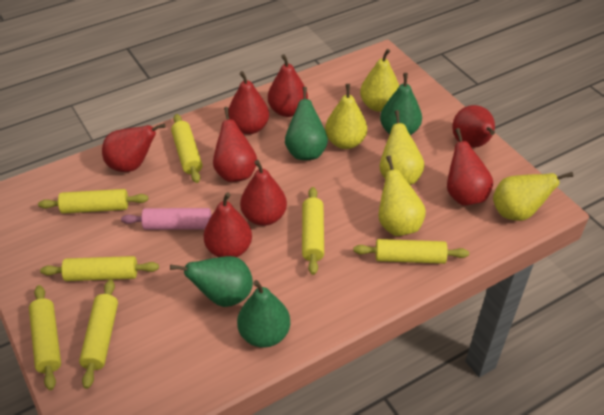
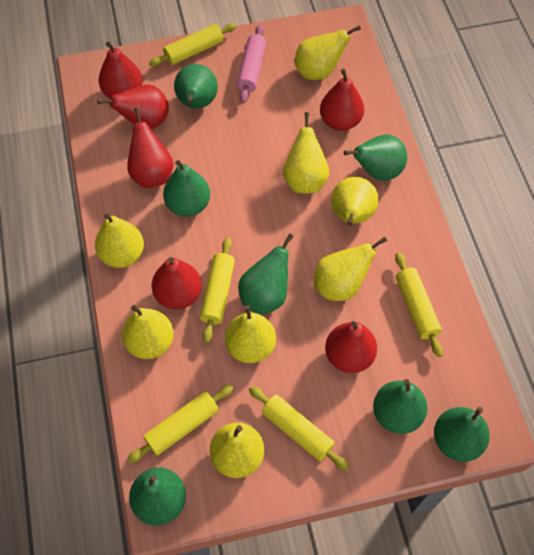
green pear: [170,256,253,307] [237,280,290,348] [285,87,328,160] [380,73,422,135] = 4 -> [129,467,186,526] [163,160,210,217] [174,64,218,109] [238,233,294,314] [344,135,407,181] [373,379,427,434] [434,407,490,462] = 7
red pear: [102,123,166,172] [204,192,252,257] [213,107,257,182] [228,71,269,134] [240,160,287,226] [268,54,308,117] [447,128,493,206] [452,105,495,148] = 8 -> [97,84,169,129] [99,42,143,98] [127,107,174,188] [152,257,202,309] [320,69,364,131] [325,321,377,373] = 6
yellow pear: [325,84,367,149] [360,49,399,112] [378,156,426,236] [380,110,425,185] [493,172,573,221] = 5 -> [95,214,144,268] [122,305,174,359] [210,423,264,478] [225,305,276,363] [283,112,329,193] [295,25,361,80] [314,237,387,301] [331,177,379,226] = 8
yellow rolling pin: [29,285,61,390] [38,189,148,214] [40,256,159,281] [79,279,118,389] [171,114,202,183] [302,187,324,275] [354,239,469,264] = 7 -> [127,385,234,463] [149,23,237,67] [200,237,235,343] [249,386,349,471] [395,252,443,357] = 5

